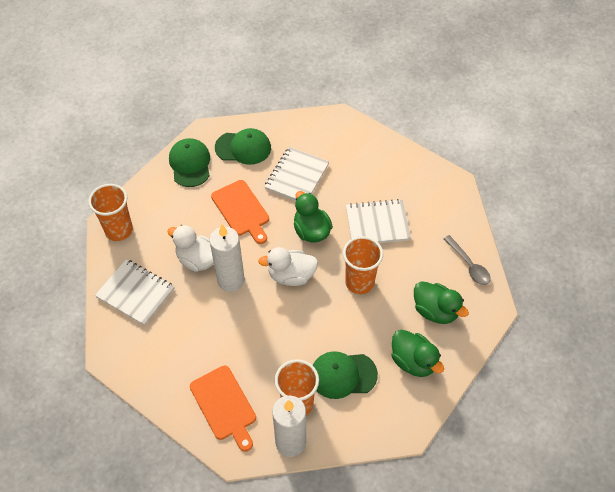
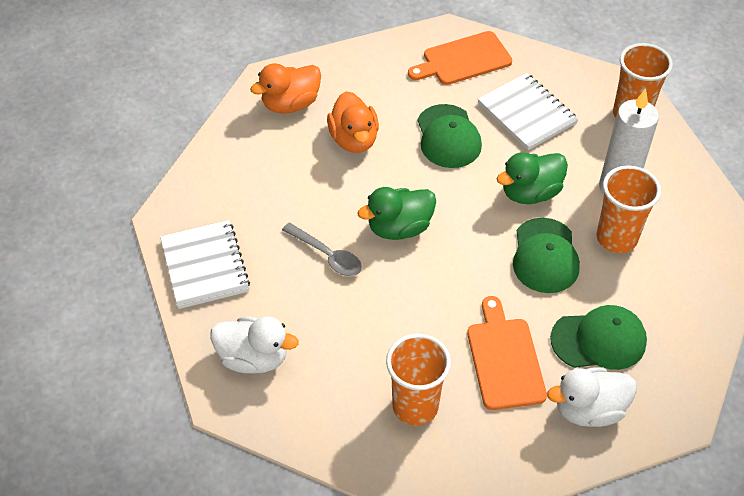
green duck: [294,191,333,242] [391,330,444,377] [414,281,469,324] = 3 -> [357,187,436,240] [497,152,568,204] = 2
orange duck: none = 0 -> [250,63,321,114] [327,91,379,153] = 2
white candle: [209,225,245,292] [272,396,306,457] = 2 -> [599,88,659,195] = 1
white notebook: [95,259,175,326] [264,147,329,201] [346,199,411,243] = 3 -> [160,220,250,309] [478,73,578,150] = 2

